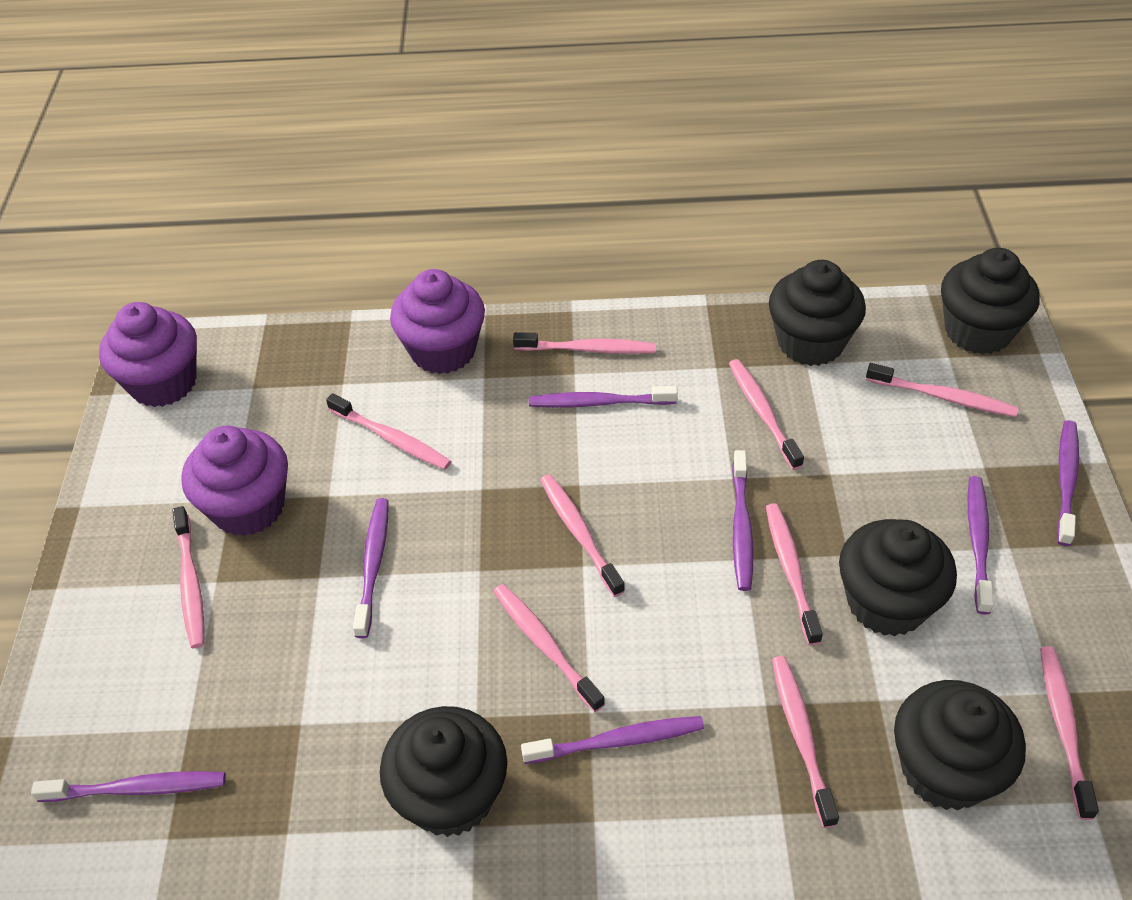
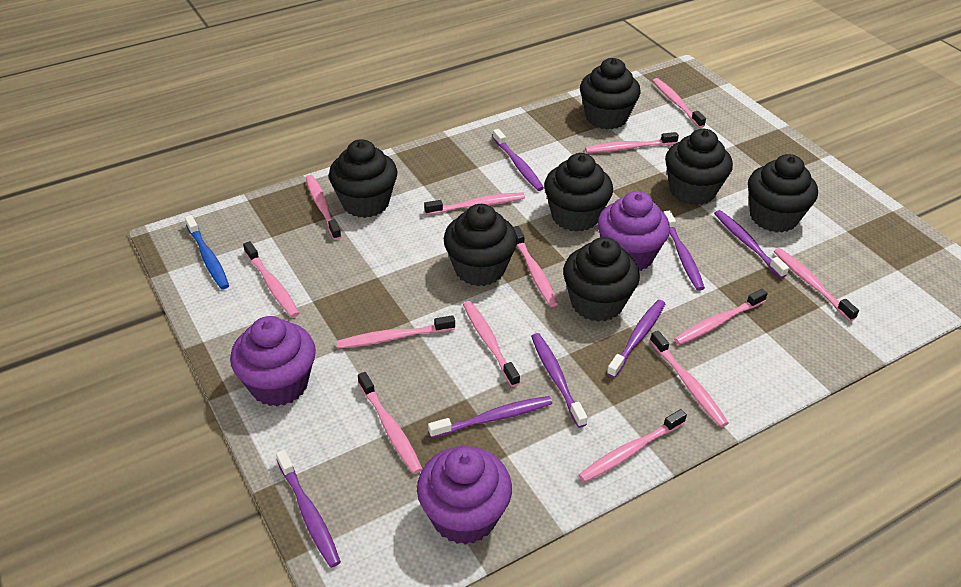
black cupcake: [380,706,507,837] [769,260,866,366] [839,519,957,636] [894,680,1026,810] [941,248,1040,354] = 5 -> [329,139,397,218] [443,204,517,286] [544,153,613,232] [563,237,640,322] [580,58,641,129] [665,129,733,205] [748,154,818,233] = 7
blue toothbrush: none = 0 -> [185,215,229,289] = 1
pink toothbrush: [172,506,204,648] [326,393,451,470] [493,584,605,712] [513,332,656,354] [540,474,625,597] [729,359,804,470] [766,503,823,645] [772,656,839,828] [866,363,1019,417] [1040,646,1099,820] = 10 -> [243,241,299,317] [306,175,341,240] [336,315,455,349] [358,372,422,474] [424,192,525,215] [463,301,520,387] [513,226,558,307] [579,409,687,482] [585,132,679,153] [650,331,728,427] [652,78,706,128] [674,289,768,345] [774,248,859,321] = 13

